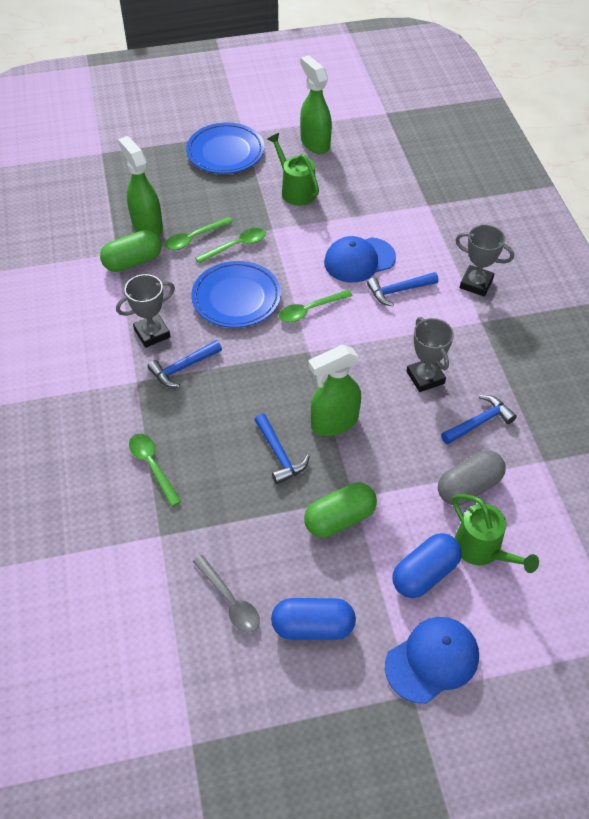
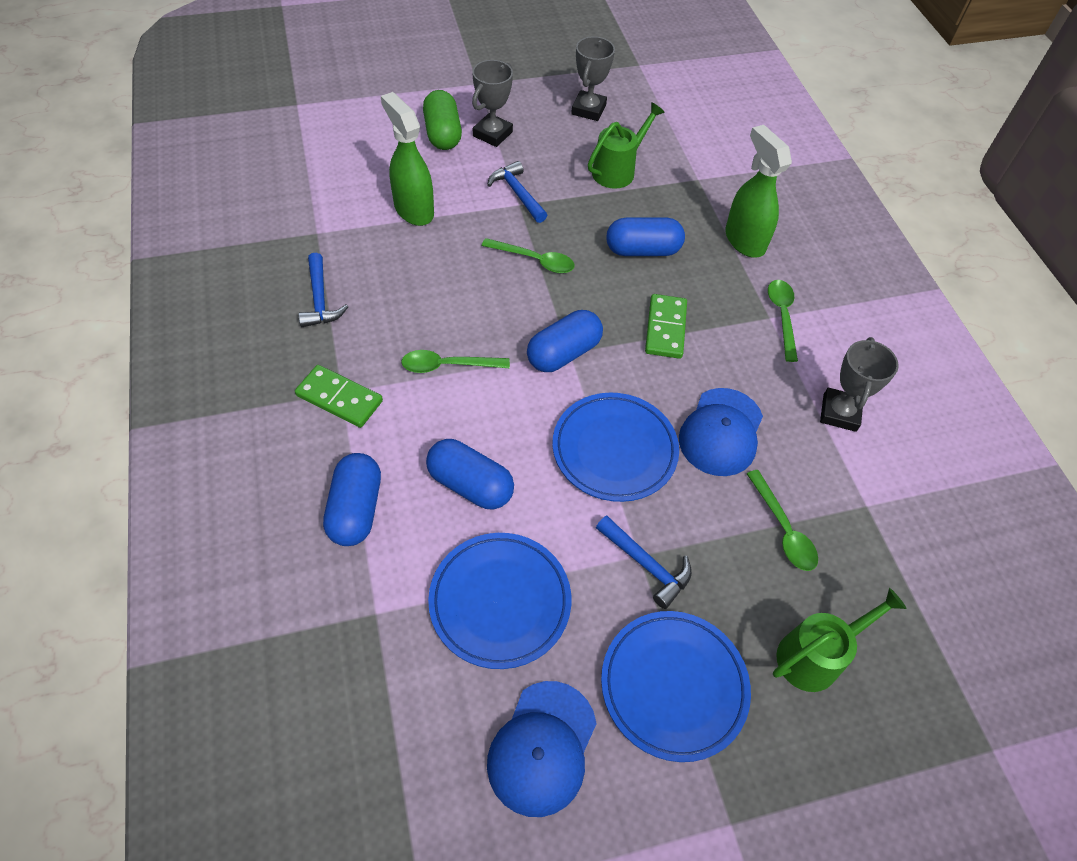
blue capsule: [271,598,356,640] [393,533,462,598] = 2 -> [323,453,381,546] [426,439,514,510] [527,310,603,372] [606,218,685,256] = 4
blue hammer: [147,340,222,387] [254,414,310,484] [367,272,438,306] [441,395,517,445] = 4 -> [298,253,348,327] [487,161,547,223] [596,515,692,609] = 3
blue plate: [186,123,264,174] [191,261,281,328] = 2 -> [428,533,571,669] [552,393,679,502] [601,611,751,762] = 3
green capsule: [100,230,162,272] [304,482,377,538] = 2 -> [423,90,462,150] = 1
green domino: none = 0 -> [295,365,383,428] [645,294,687,359] = 2
green spray bottle: [118,136,163,236] [300,55,332,154] [308,345,361,436] = 3 -> [381,92,434,226] [725,125,792,258] = 2
grey capsule: [438,450,506,505] = 1 -> none = 0
grey spoon: [193,555,260,633] = 1 -> none = 0

